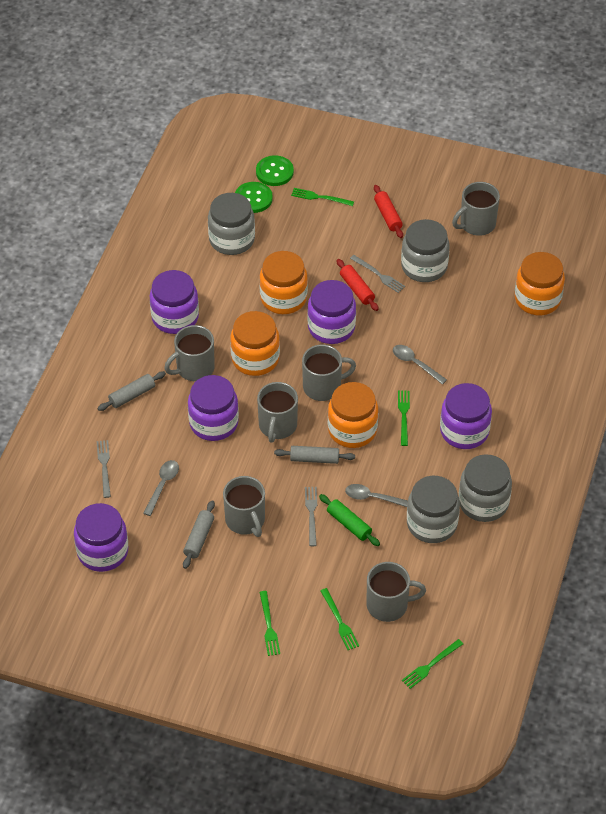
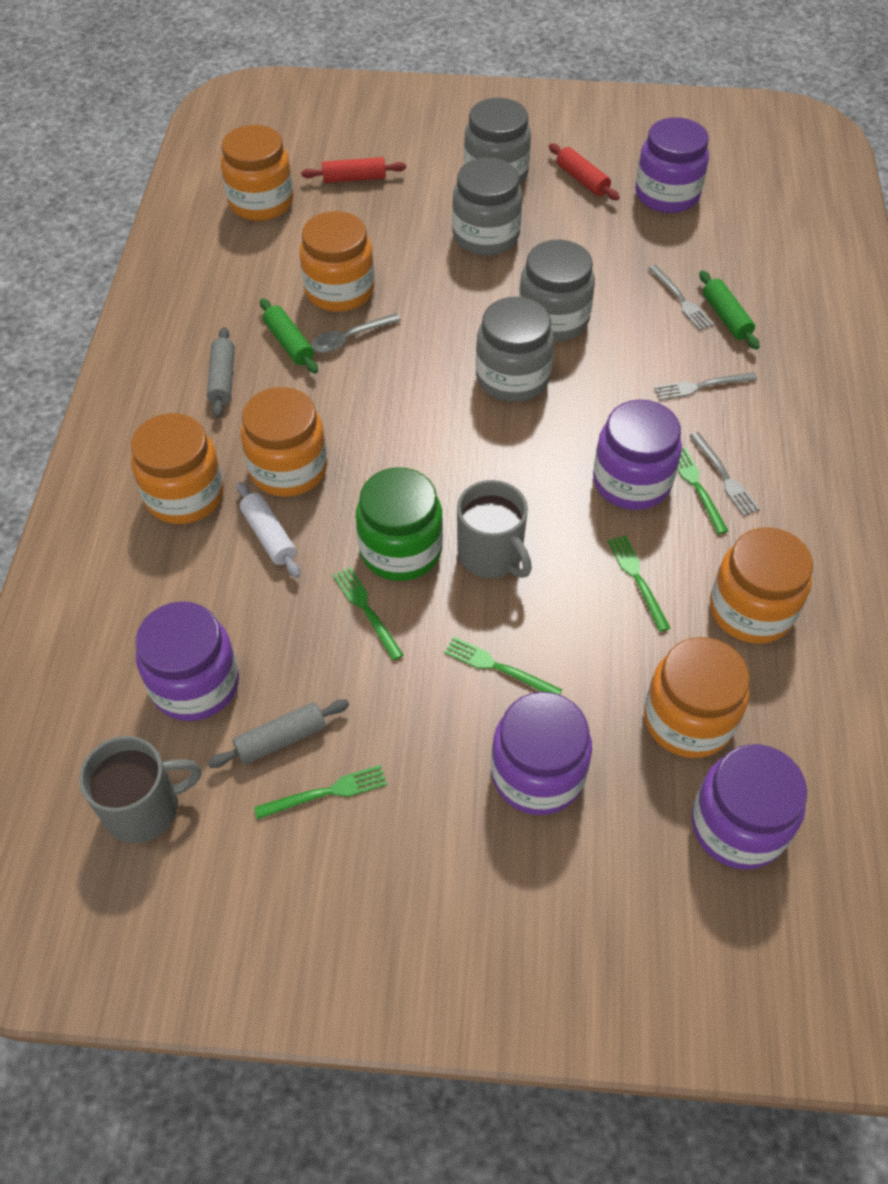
green button: [235,182,273,213] [256,155,294,186] = 2 -> none = 0
green jar: none = 0 -> [356,467,443,581] = 1
green rolling pin: [319,494,380,546] = 1 -> [260,298,318,374] [699,270,759,350] = 2
grey mug: [164,325,215,381] [223,476,265,537] [257,382,298,443] [302,345,356,401] [366,562,426,622] [452,182,500,236] = 6 -> [79,736,202,843] [457,480,532,578] = 2
grey rolling pin: [97,371,166,411] [183,500,215,569] [274,446,355,464] = 3 -> [207,327,235,418] [208,699,349,768] = 2
grey spoon: [143,460,179,516] [345,484,408,507] [393,345,447,385] = 3 -> [311,313,401,353] = 1
orange jar: [230,311,280,376] [259,251,308,314] [328,382,378,448] [515,252,565,315] = 4 -> [131,413,224,524] [221,125,294,221] [241,387,327,497] [300,211,374,312] [644,637,750,758] [710,527,813,644] = 6
white rolling pin: none = 0 -> [237,482,300,578] = 1

